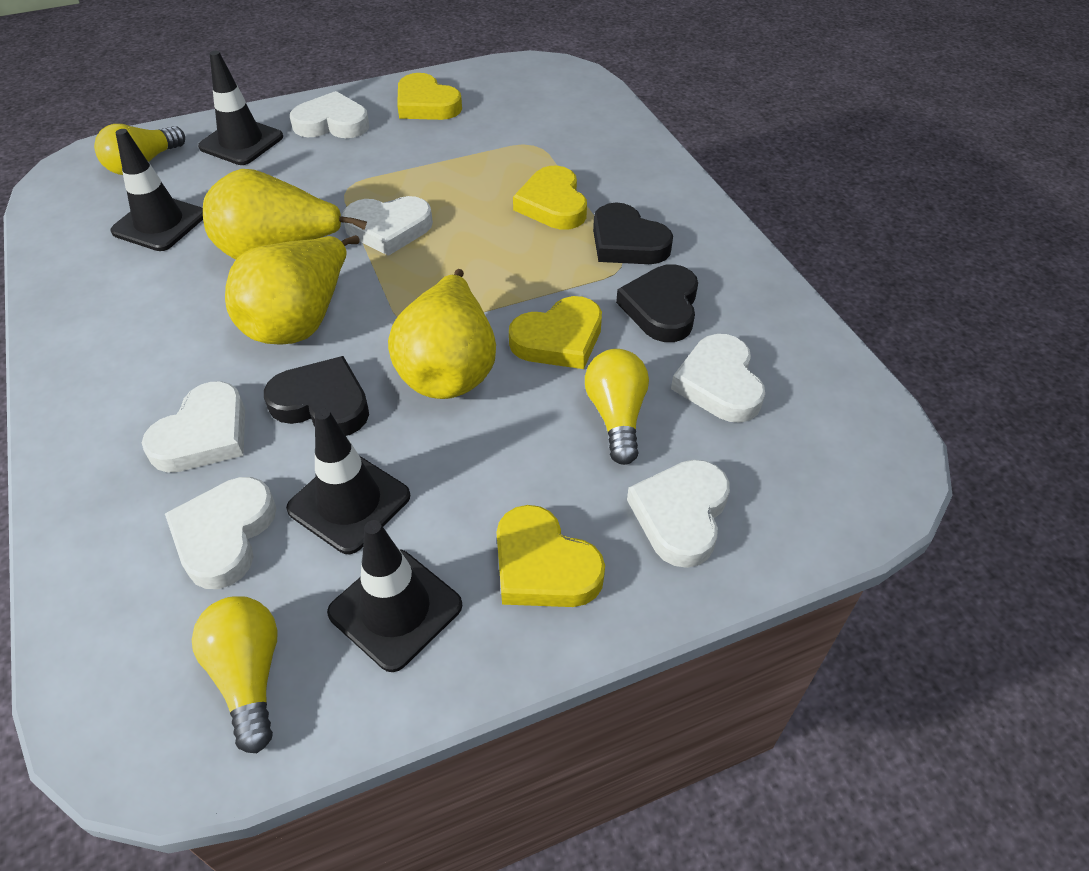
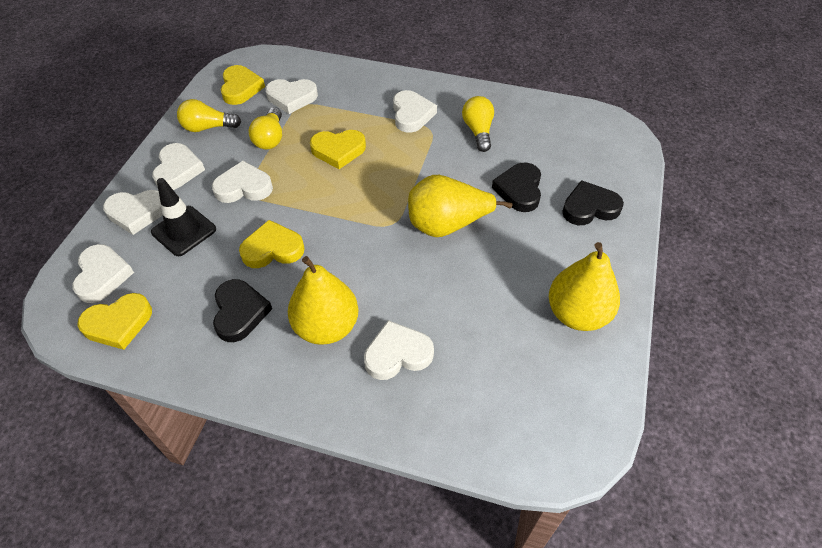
black traffic cone: [110,129,203,251] [198,51,283,165] [286,408,410,554] [327,520,462,672] = 4 -> [151,178,216,256] = 1
white heart: [142,381,245,473] [165,477,276,589] [290,91,369,138] [342,196,433,256] [627,460,730,568] [671,334,765,423] = 6 -> [72,244,134,303] [103,190,163,235] [152,143,205,190] [212,161,273,203] [265,79,318,114] [364,320,434,380] [393,90,437,133] = 7

